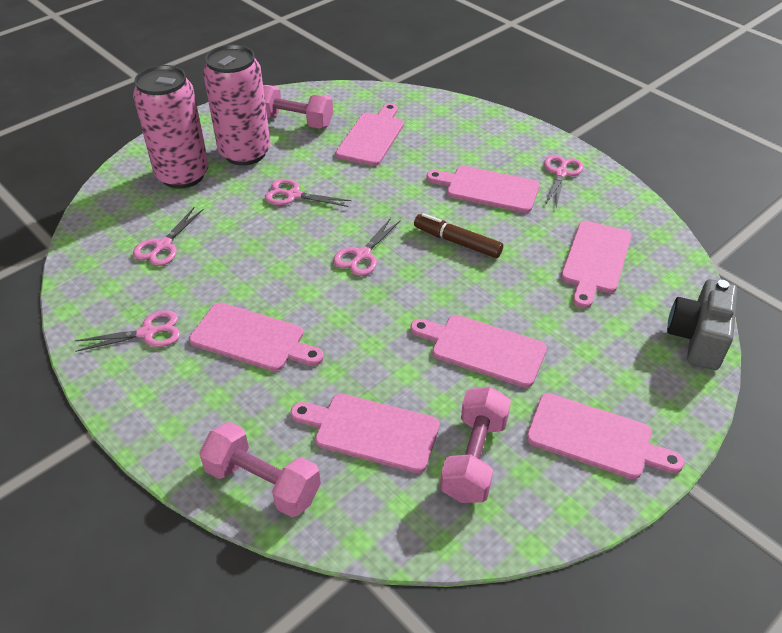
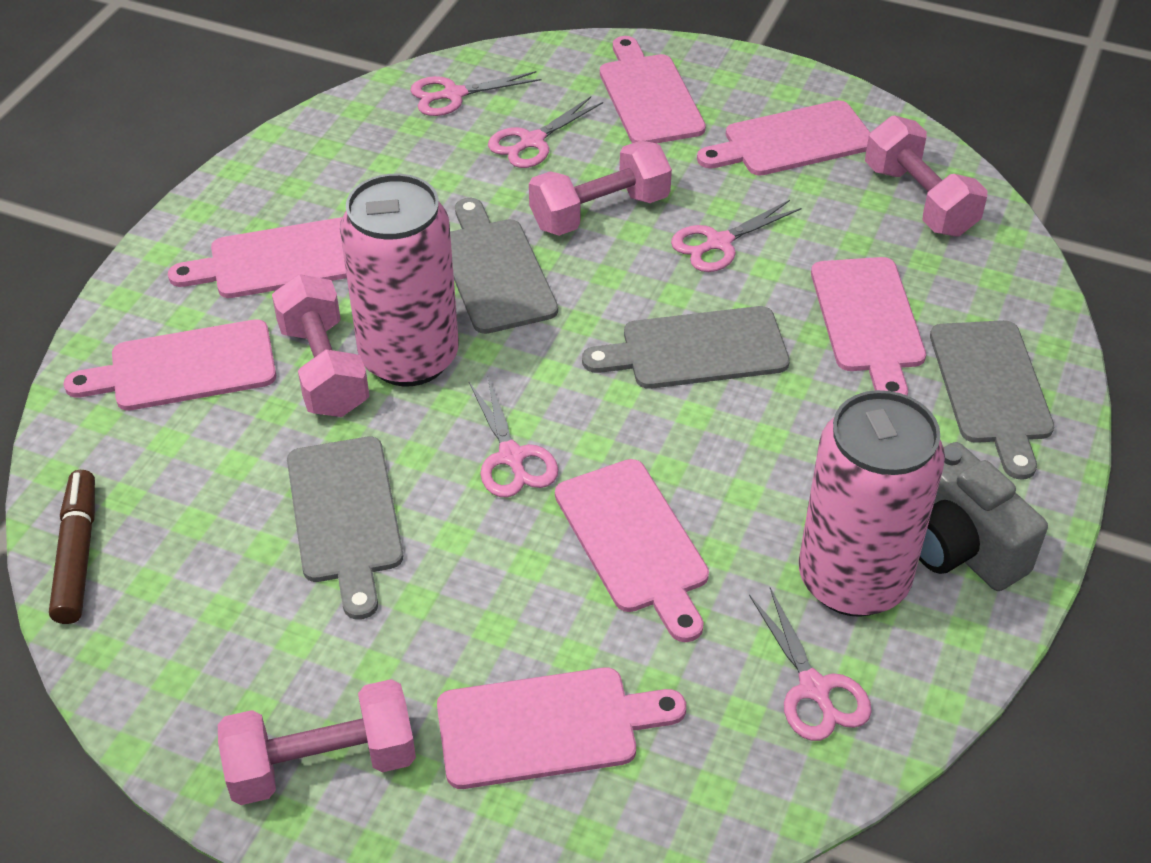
grey cutting board: none = 0 -> [287,437,403,620] [450,198,558,334] [582,306,790,389] [930,320,1054,480] = 4
pink dumbbell: [199,422,321,517] [263,85,333,129] [440,386,511,503] = 3 -> [218,679,416,805] [272,274,370,417] [529,141,672,236] [865,116,987,237] = 4

